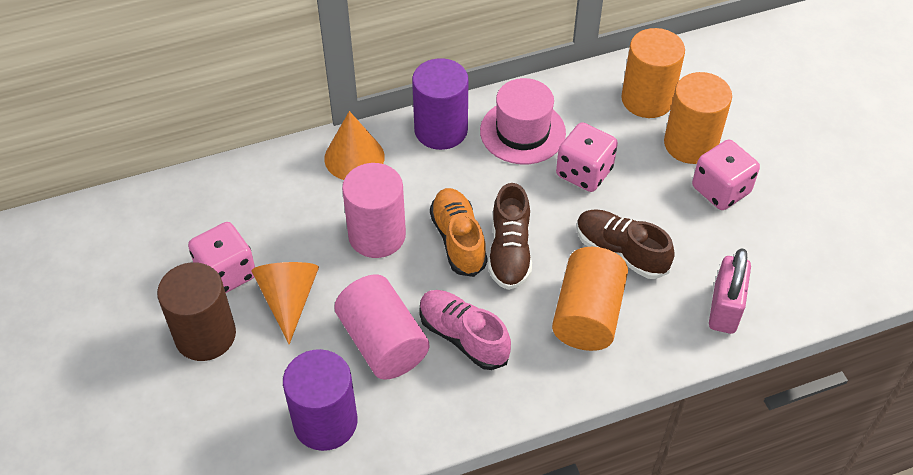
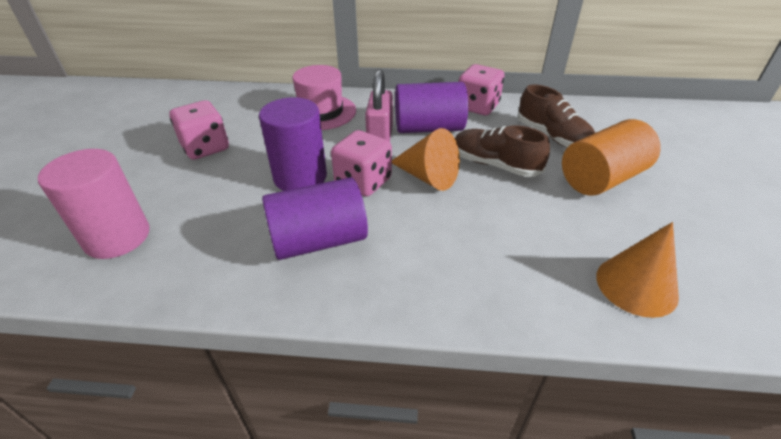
brown cylinder: [157,262,236,361] = 1 -> none = 0
orange cylinder: [552,247,628,351] [621,28,685,118] [664,72,732,164] = 3 -> [562,119,661,196] = 1
orange shoe: [430,188,488,277] = 1 -> none = 0
pink cylinder: [334,274,429,380] [342,163,406,258] = 2 -> [38,149,149,259] = 1
pink shoe: [419,290,511,370] = 1 -> none = 0
purple cylinder: [283,349,357,451] [412,58,468,150] = 2 -> [259,97,327,191] [262,177,368,260] [395,82,468,133] = 3

